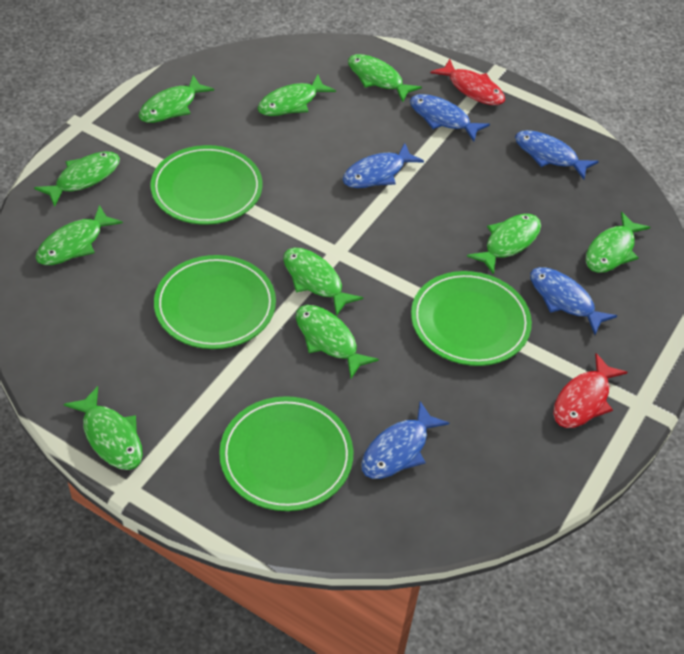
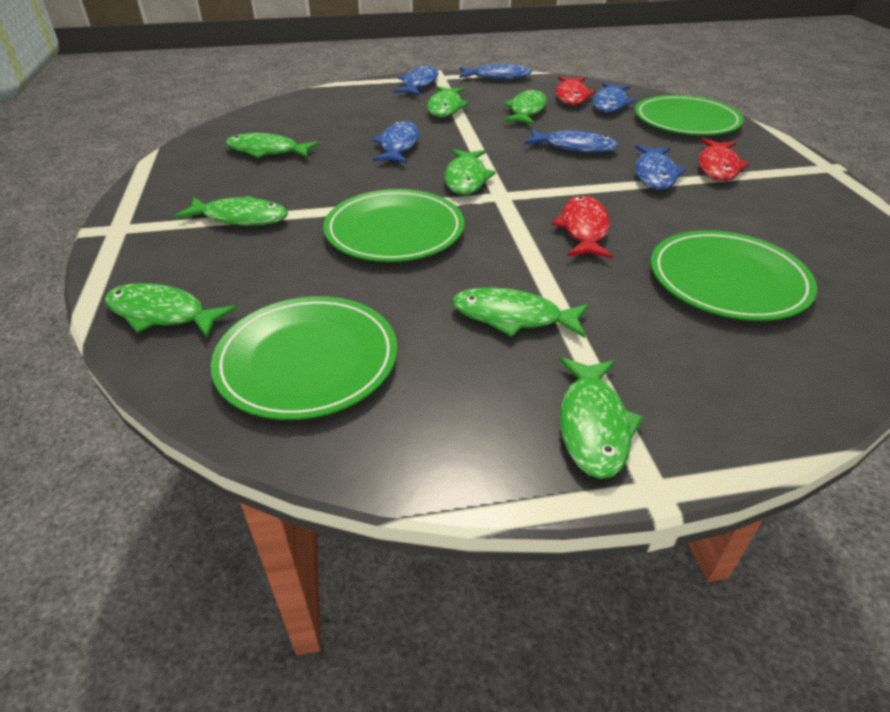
blue fish: [342,143,424,188] [361,401,449,479] [410,94,490,142] [515,130,599,180] [530,267,617,335] = 5 -> [372,121,419,163] [393,65,438,95] [460,64,532,79] [524,129,619,153] [593,82,635,112] [635,145,686,190] = 6
green fish: [34,151,120,207] [36,205,123,265] [64,386,143,470] [139,75,214,123] [257,75,336,116] [283,248,363,316] [296,305,379,378] [348,54,422,102] [467,214,541,275] [586,212,651,273] = 10 -> [105,283,237,338] [174,196,288,226] [226,133,319,158] [427,86,470,117] [445,149,496,195] [452,288,589,338] [503,89,547,125] [559,357,643,479] = 8
red fish: [431,59,505,105] [553,353,628,428] = 2 -> [552,196,613,259] [556,76,596,105] [699,138,750,181] = 3

